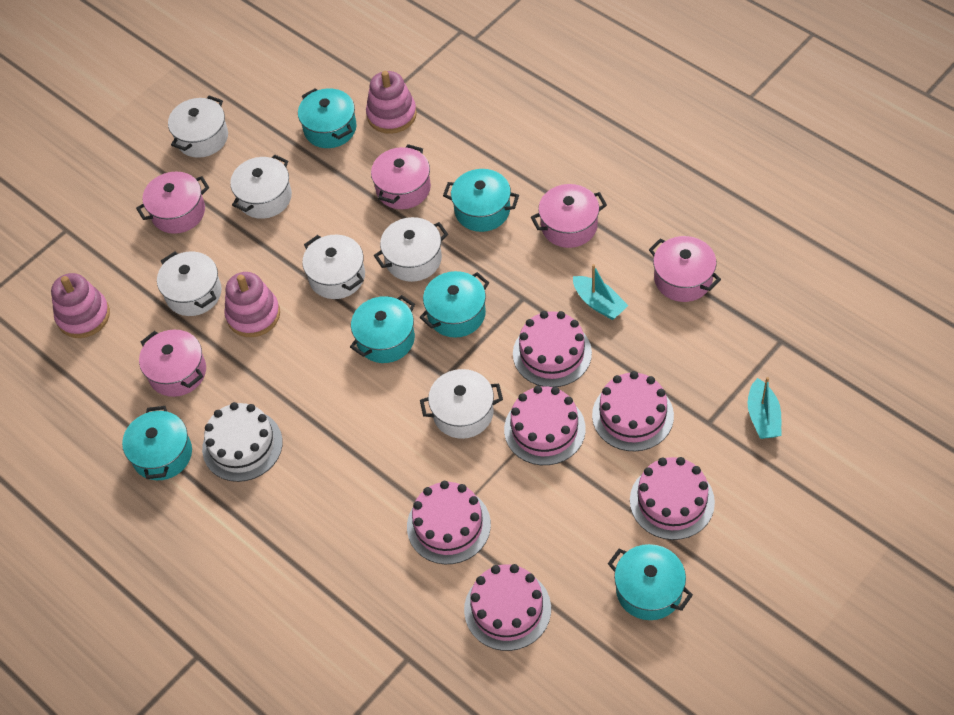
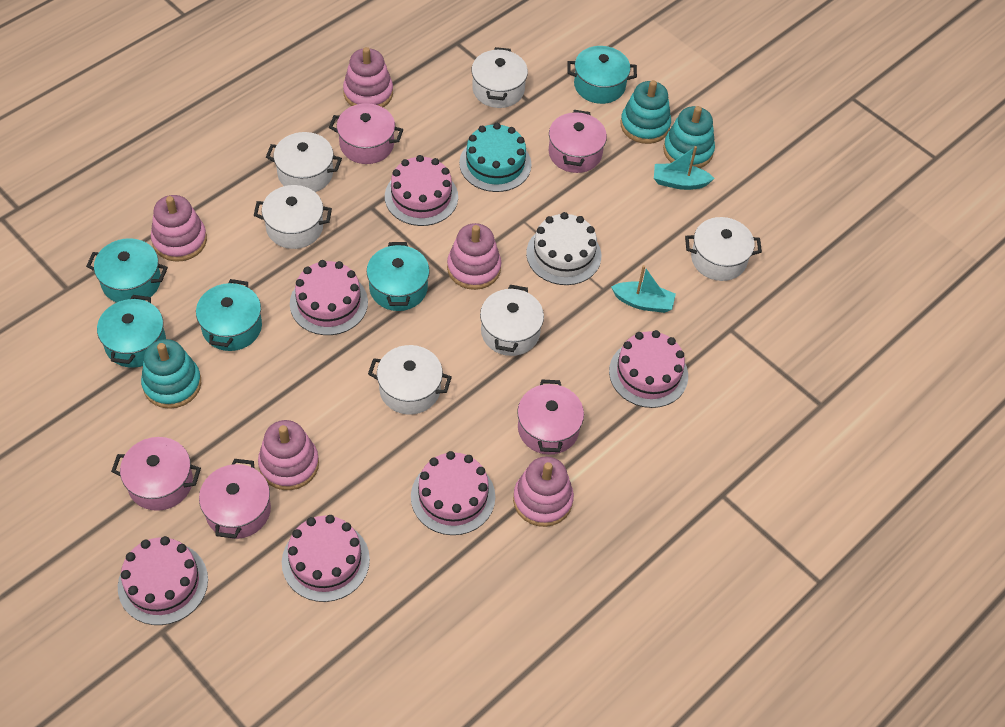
pink stacking toy: [51,273,110,338] [224,272,280,337] [366,71,417,134] = 3 -> [151,195,207,262] [258,420,319,490] [343,47,393,107] [447,223,502,290] [513,456,574,527] = 5
turquoise cake: none = 0 -> [459,123,532,192] = 1
turquoise pot: [122,406,192,480] [298,88,357,148] [350,295,415,363] [419,271,489,338] [443,169,519,232] [608,544,693,620] = 6 -> [86,238,168,303] [97,295,166,368] [196,279,262,351] [366,242,430,311] [567,46,637,104] = 5
turquoise stacking toy: none = 0 -> [141,339,201,409] [621,80,671,144] [663,106,715,168] = 3

